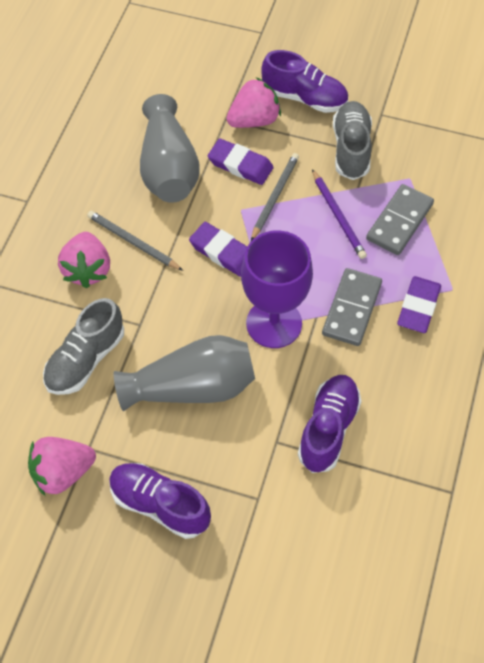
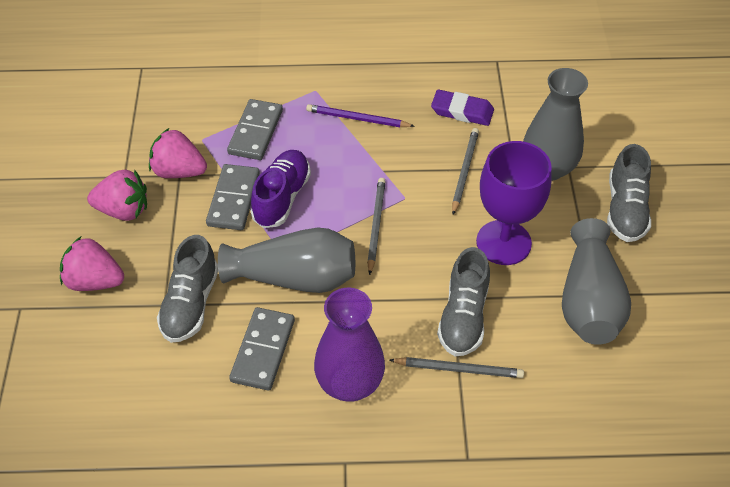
grey domino: [322,268,382,346] [366,184,434,255] = 2 -> [206,164,260,230] [227,99,283,160] [229,307,295,391] = 3
grey pencil: [87,211,183,271] [251,153,299,241] = 2 -> [367,178,386,275] [390,357,524,378] [452,128,479,215] = 3
grey shoe: [43,298,124,395] [333,101,372,180] = 2 -> [157,235,218,343] [437,247,490,356] [607,144,651,242] = 3
grey vase: [114,335,255,411] [140,94,200,203] = 2 -> [218,228,355,293] [523,68,588,181] [562,218,631,345] = 3
purple eraser: [189,222,248,277] [208,138,274,185] [397,276,441,333] = 3 -> [431,89,494,126] = 1
purple shoe: [109,463,211,539] [261,50,348,113] [298,375,362,473] = 3 -> [251,150,311,228] = 1
purple vase: none = 0 -> [314,288,385,402] = 1

